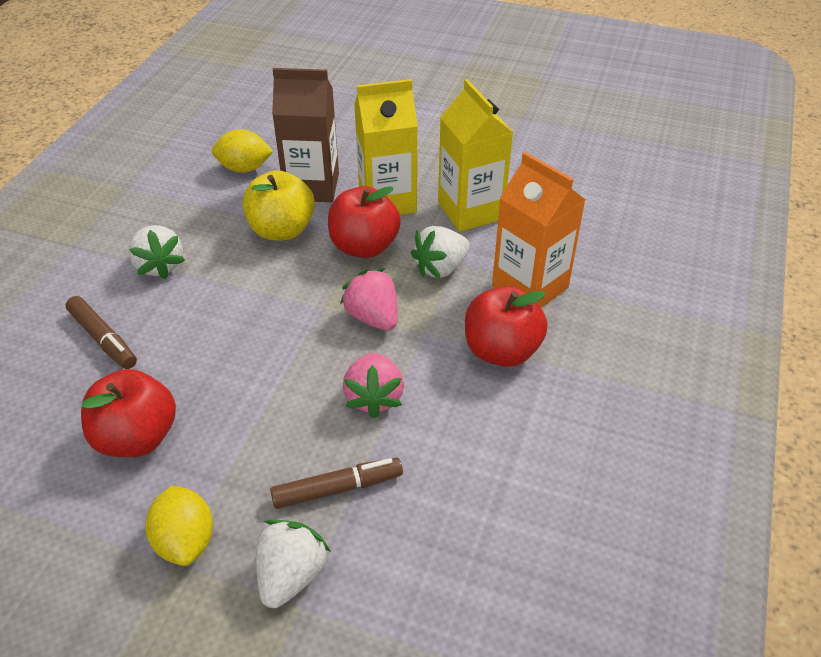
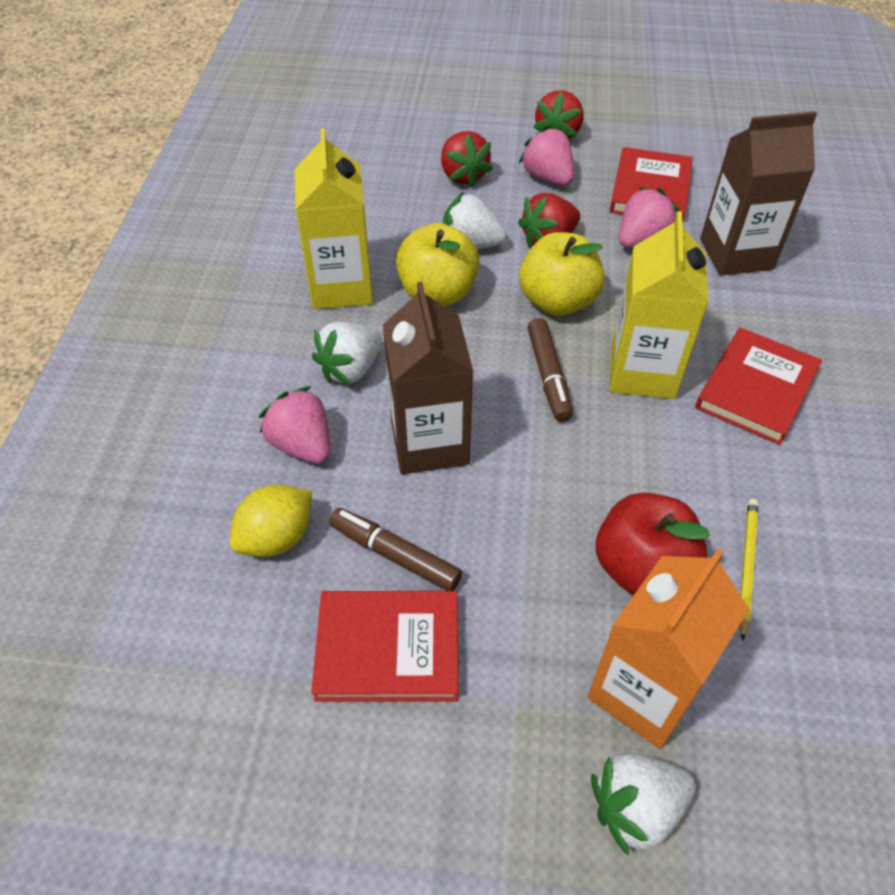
brown carton: [272,68,339,202] = 1 -> [383,282,473,474] [700,111,817,276] = 2
pink strawberry: [340,268,398,331] [343,353,404,419] = 2 -> [259,386,330,464] [519,126,574,186] [619,187,680,248] = 3
red apple: [81,369,176,457] [328,186,401,258] [465,286,548,367] = 3 -> [596,493,710,595] = 1
red book: none = 0 -> [311,591,458,702] [610,147,693,223] [695,328,822,445] = 3
red strawberry: none = 0 -> [441,131,493,188] [518,193,580,248] [533,90,584,139] = 3
yellow apple: [243,170,315,241] = 1 -> [396,223,480,306] [519,232,605,316] = 2
yellow lemon: [145,486,213,566] [212,129,273,173] = 2 -> [230,485,312,557] = 1
yellow pencil: none = 0 -> [739,499,758,641] = 1

